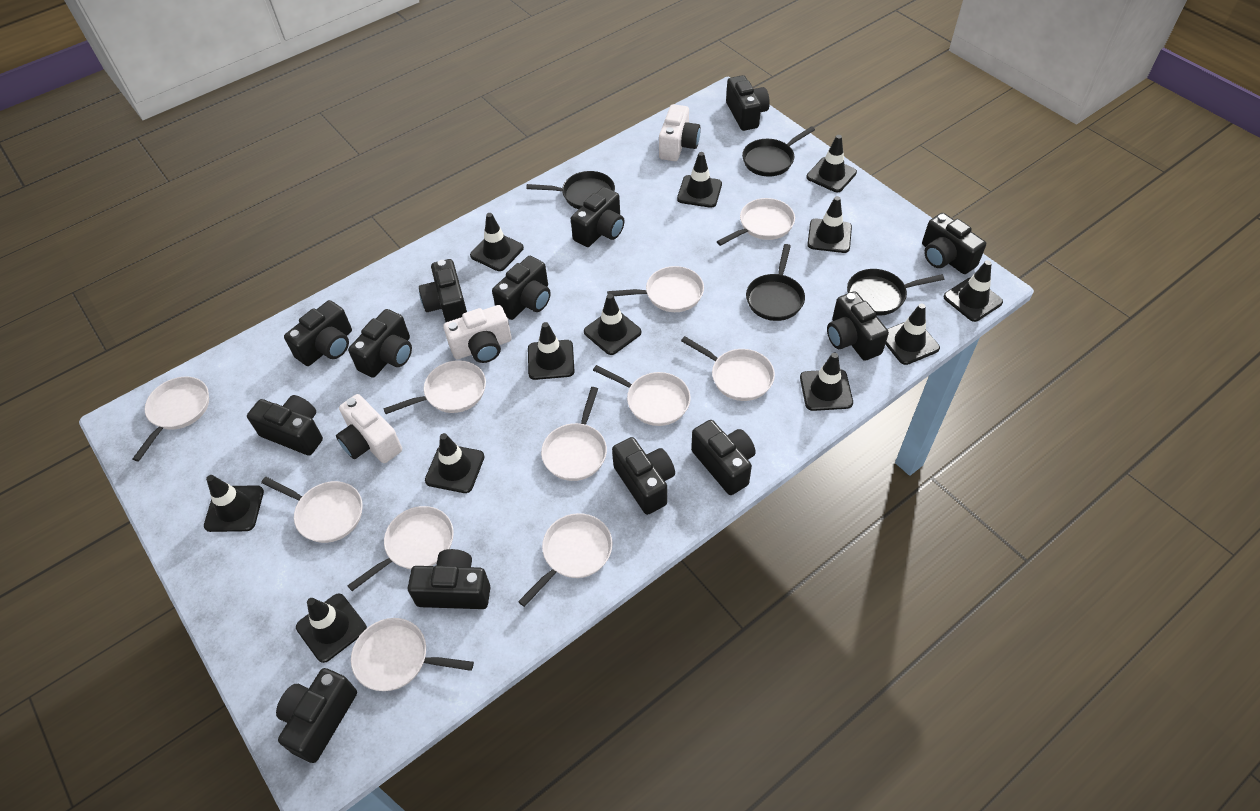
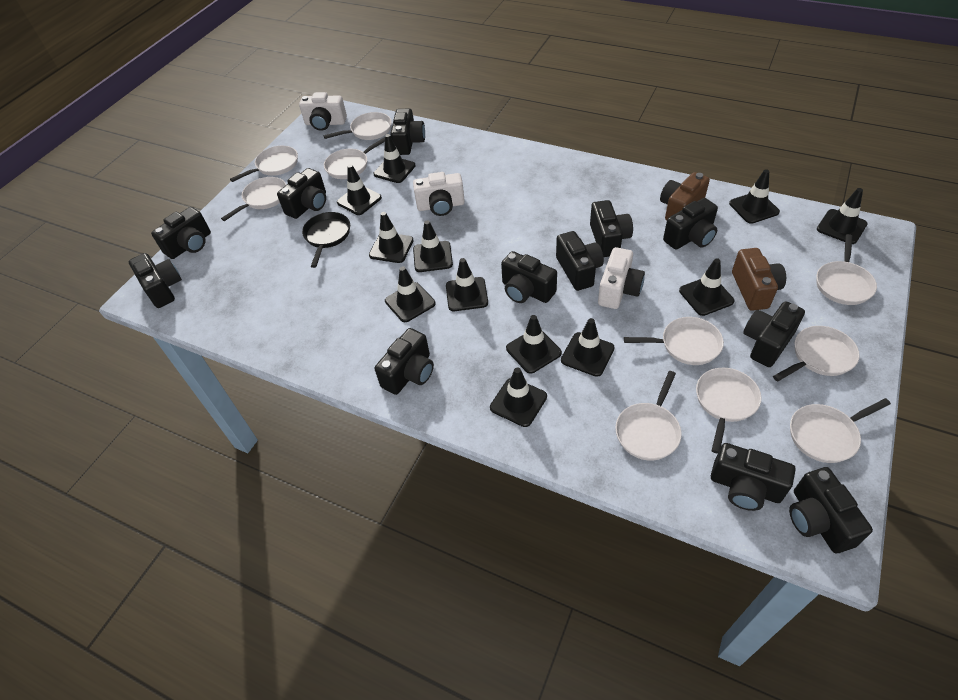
black camera: [247,395,323,456] [276,668,357,763] [284,300,352,366] [348,309,412,378] [408,549,490,609] [419,259,467,322] [492,256,551,320] [571,187,624,247] [612,437,675,515] [691,420,755,495] [726,75,770,131] [827,291,889,361] [922,213,986,274] = 13 -> [129,253,182,308] [151,207,211,259] [277,168,326,219] [374,328,434,395] [390,109,425,155] [501,251,557,303] [556,231,604,291] [590,200,633,257] [663,198,718,250] [711,443,796,511] [743,301,805,367] [789,467,873,553] = 12
black pan: [526,171,615,209] [742,126,815,177] [746,244,805,321] [847,269,944,316] = 4 -> [302,212,350,268] = 1
brown camera: none = 0 -> [660,172,710,220] [732,248,786,311] = 2
white pan: [132,377,209,461] [261,477,362,543] [347,506,454,591] [351,618,474,691] [383,360,486,414] [518,513,613,607] [541,387,607,481] [593,365,691,426] [607,266,704,312] [681,336,775,401] [717,198,795,246] = 11 -> [221,177,286,221] [230,146,298,182] [323,112,392,140] [324,137,385,179] [615,371,681,460] [624,317,724,365] [696,368,762,454] [773,326,860,381] [790,398,891,463] [816,234,877,305] = 10

